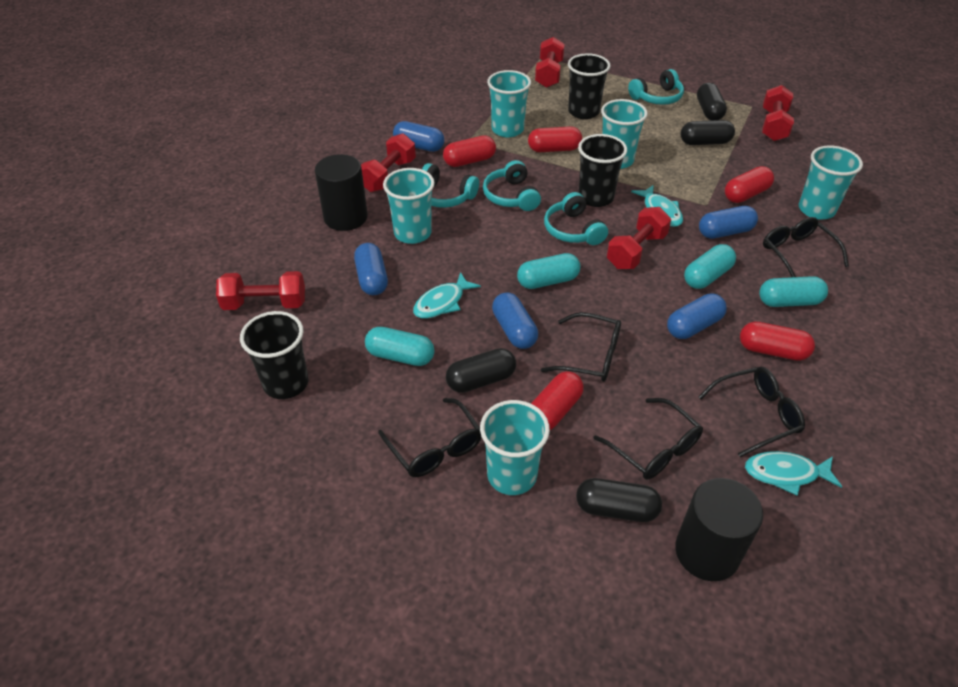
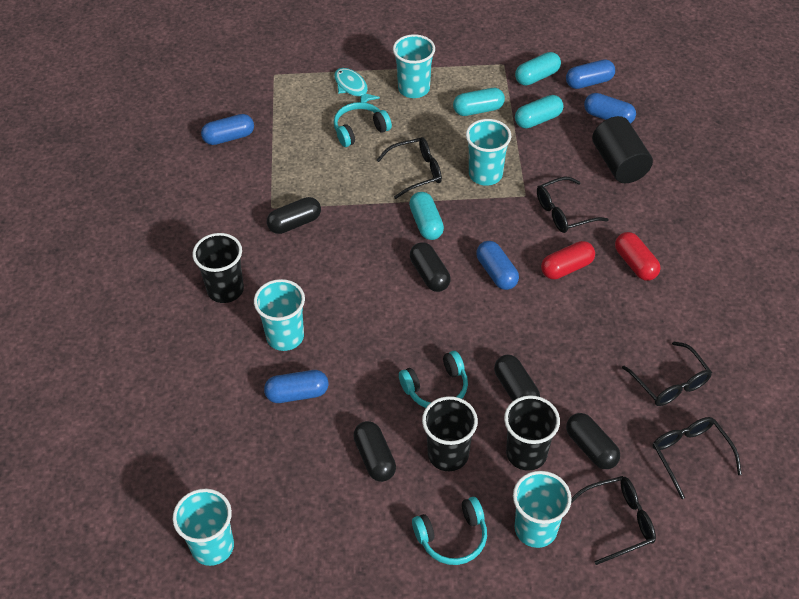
black capsule: [446,348,516,393] [576,478,662,522] [681,120,735,145] [697,82,727,121] = 4 -> [267,197,321,234] [353,421,396,482] [410,242,451,292] [494,355,540,401] [566,413,620,469] = 5
black cylinder: [315,154,368,231] [675,478,763,581] = 2 -> [592,116,653,183] = 1
red capsule: [443,135,496,167] [528,126,582,152] [531,371,584,430] [725,166,774,203] [740,322,815,361] = 5 -> [541,241,595,279] [615,232,661,281] = 2
red dumbbell: [216,271,305,310] [361,133,416,192] [535,37,565,88] [607,207,671,269] [762,85,794,141] = 5 -> none = 0
turquoise fish: [413,272,481,319] [631,185,683,227] [745,451,842,496] = 3 -> [334,68,380,103] = 1
turquoise headphones: [422,163,479,208] [483,160,541,211] [544,192,608,245] [628,69,684,105] = 4 -> [334,102,392,147] [399,351,468,408] [412,497,487,565] = 3

